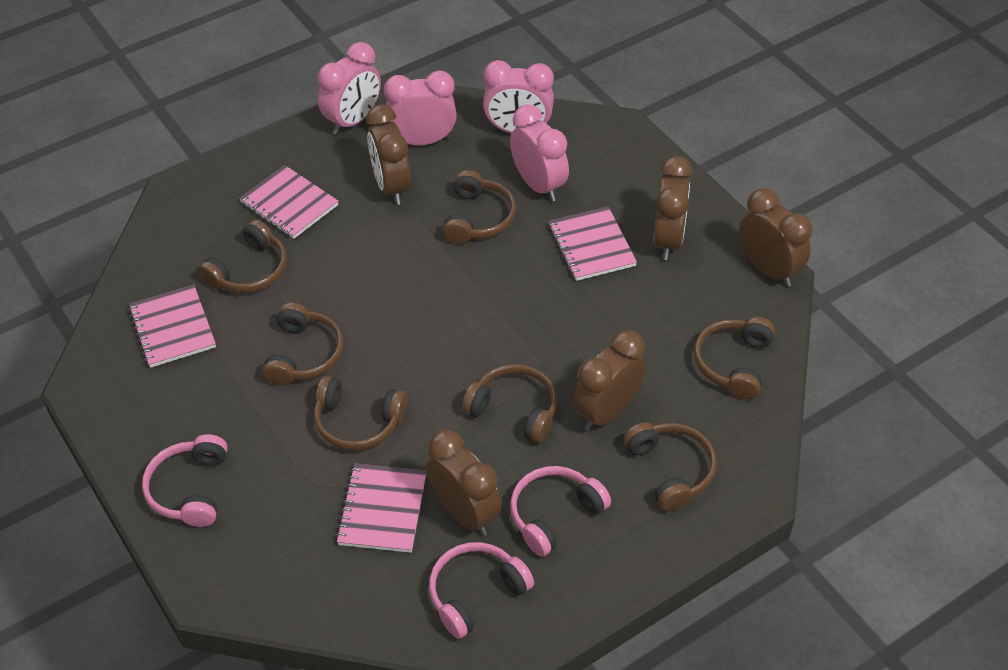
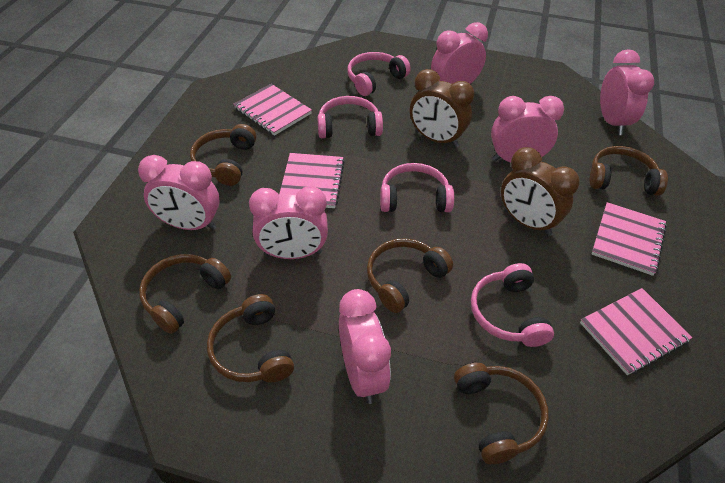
brown clock: [366,105,411,205] [426,430,501,536] [573,330,646,431] [653,156,692,260] [739,188,812,287] = 5 -> [410,69,474,148] [501,147,580,236] = 2
brown headphones: [198,220,287,293] [262,303,344,386] [314,376,407,450] [443,170,516,244] [462,364,557,443] [623,422,717,511] [694,317,775,399] = 7 -> [139,254,231,334] [190,124,256,186] [207,294,294,383] [367,238,453,313] [454,363,549,464] [590,146,668,196] = 6
pink clock: [318,42,381,135] [384,70,457,146] [483,60,554,133] [510,104,569,202] = 4 -> [138,155,220,230] [249,186,328,259] [339,289,391,404] [431,22,488,84] [491,96,564,162] [600,49,654,135] = 6
pink headphones: [142,434,228,527] [429,542,534,639] [510,466,611,557] = 3 -> [317,96,383,138] [347,52,411,96] [380,163,454,212] [471,263,554,347] = 4

